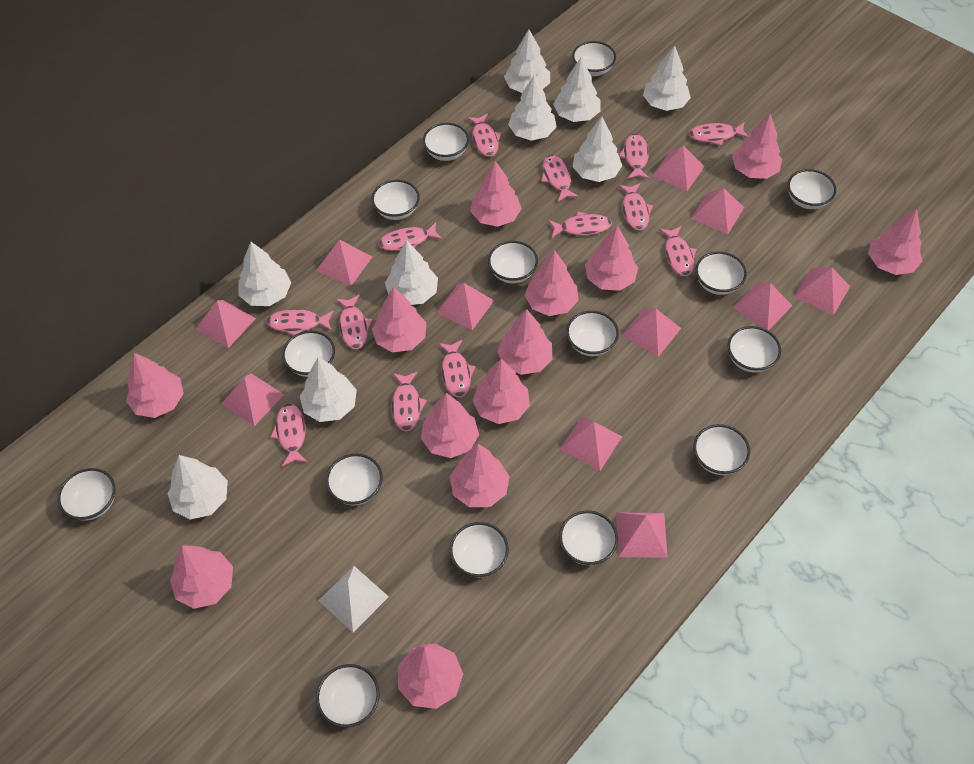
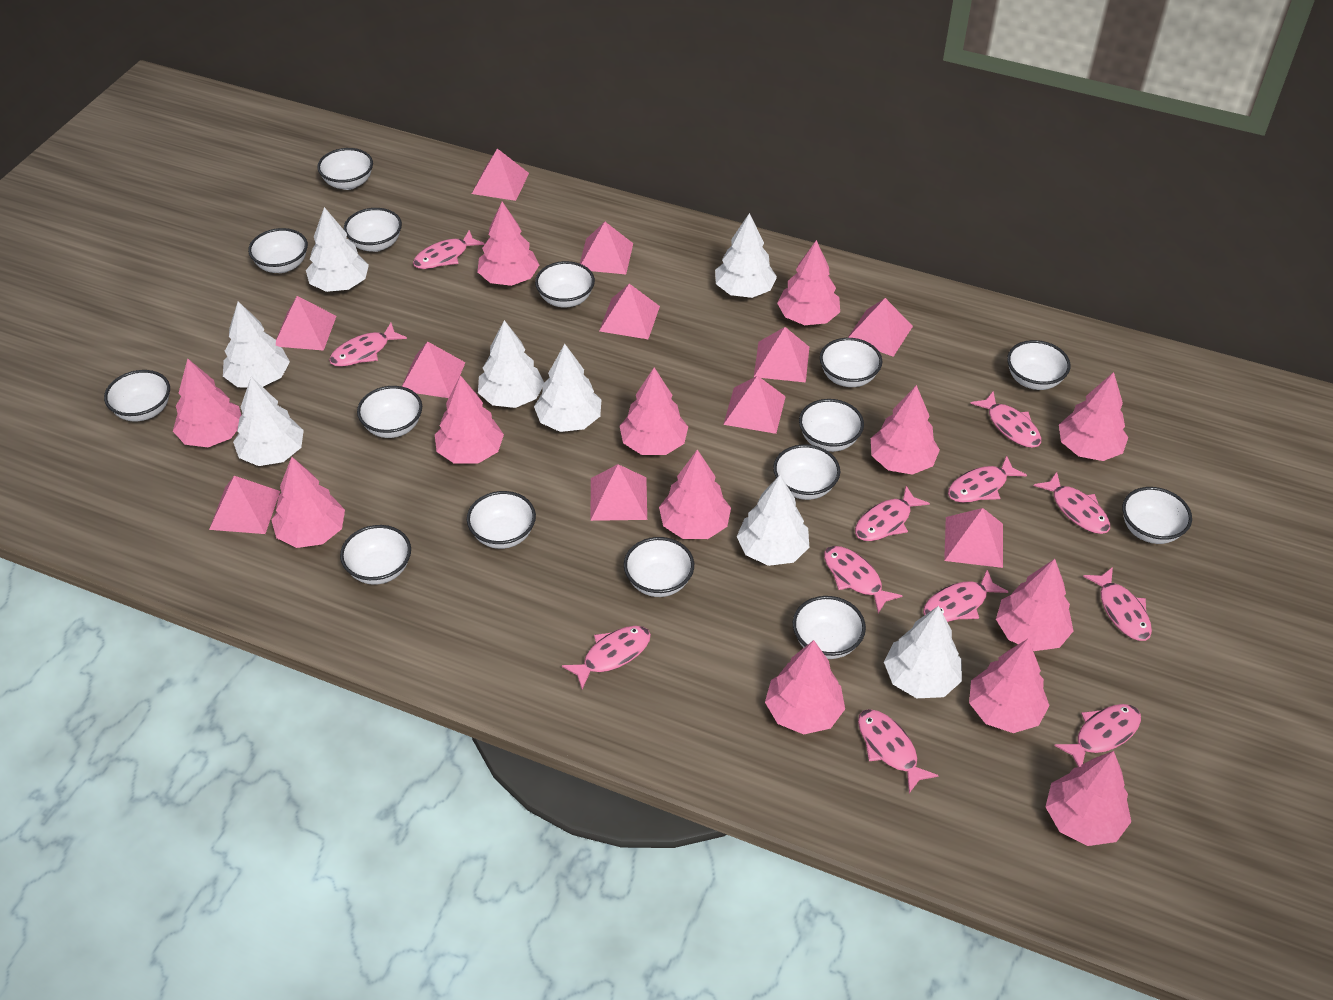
pink fish: [266,309,334,336] [270,403,308,467] [336,295,372,349] [378,222,443,251] [391,372,427,431] [438,340,475,398] [467,113,501,157] [541,155,579,202] [548,211,612,239] [618,183,653,231] [619,134,650,179] [659,226,697,276] [689,123,749,146] = 13 -> [329,323,407,367] [413,230,485,269] [562,626,651,689] [824,546,902,613] [855,486,930,541] [858,709,939,793] [923,570,1008,622] [948,455,1027,503] [970,391,1041,448] [1034,472,1110,534] [1054,704,1141,767] [1083,567,1152,641] = 12
white pyramid: [318,566,389,632] = 1 -> none = 0
white tree: [168,455,228,519] [238,242,291,306] [300,357,357,422] [385,240,438,305] [504,29,550,93] [508,76,557,141] [553,57,600,122] [573,117,622,182] [643,46,691,111] = 9 -> [223,301,290,387] [233,377,304,466] [306,207,369,292] [478,320,544,408] [534,344,601,432] [715,213,777,298] [736,475,809,566] [884,606,962,698] = 8

